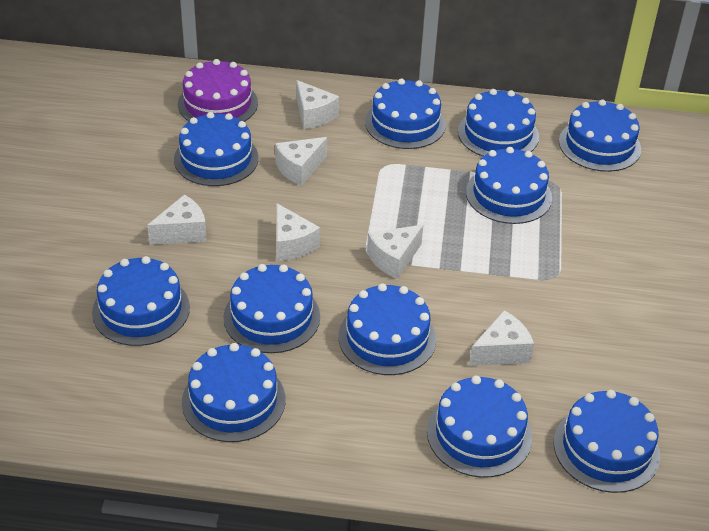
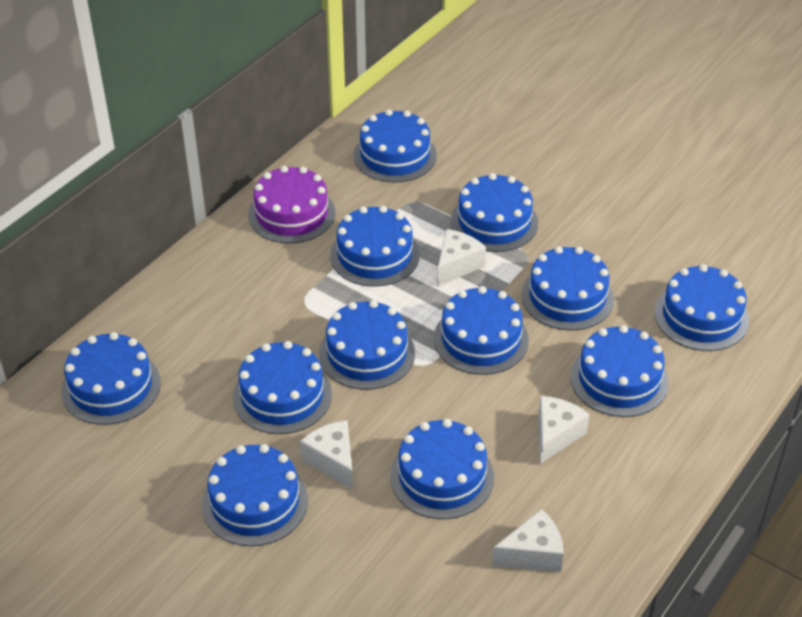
blue cake: [92,256,190,346] [174,112,259,186] [182,343,285,442] [223,264,320,353] [338,284,436,375] [365,78,446,149] [427,376,532,478] [458,89,539,156] [466,147,552,224] [554,390,660,493] [559,99,641,172] = 11 -> [61,332,161,425] [202,444,308,546] [233,341,332,434] [319,300,415,390] [330,206,420,287] [354,109,437,183] [390,419,494,519] [434,286,529,375] [451,173,538,252] [521,246,614,330] [570,325,669,417] [654,264,749,351] = 12
white cheese: [147,195,207,245] [275,137,327,186] [276,203,320,261] [296,80,339,129] [367,225,423,279] [469,310,534,366] = 6 -> [300,420,353,490] [437,229,486,287] [492,509,563,572] [538,396,590,464] = 4

